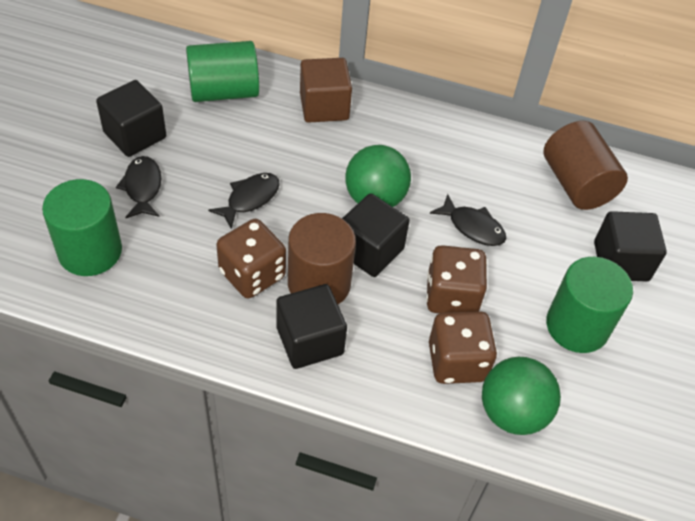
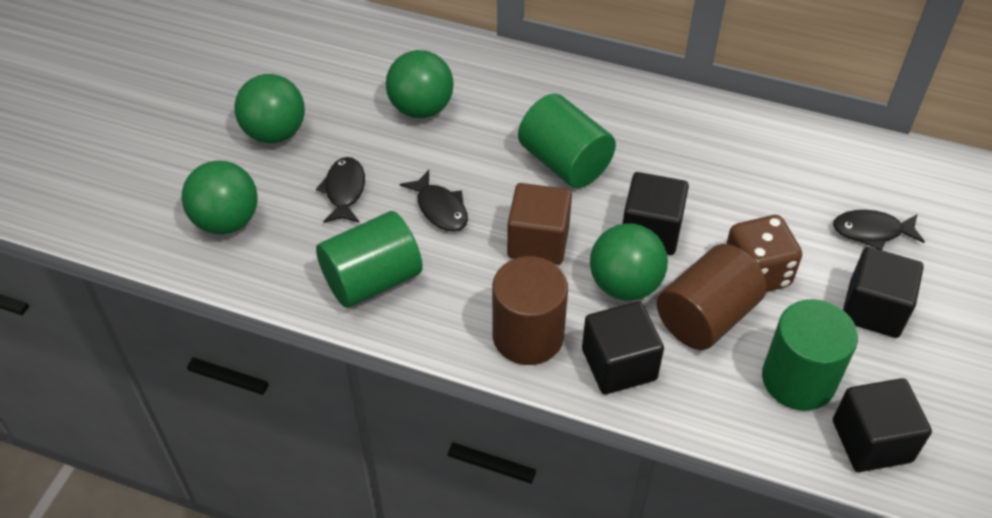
brown dice: [216,219,286,298] [426,245,487,313] [429,311,497,384] = 3 -> [726,215,802,292] = 1
green ball: [345,145,411,207] [482,357,561,435] = 2 -> [182,160,258,234] [234,74,305,143] [386,50,454,118] [590,223,668,301] = 4

